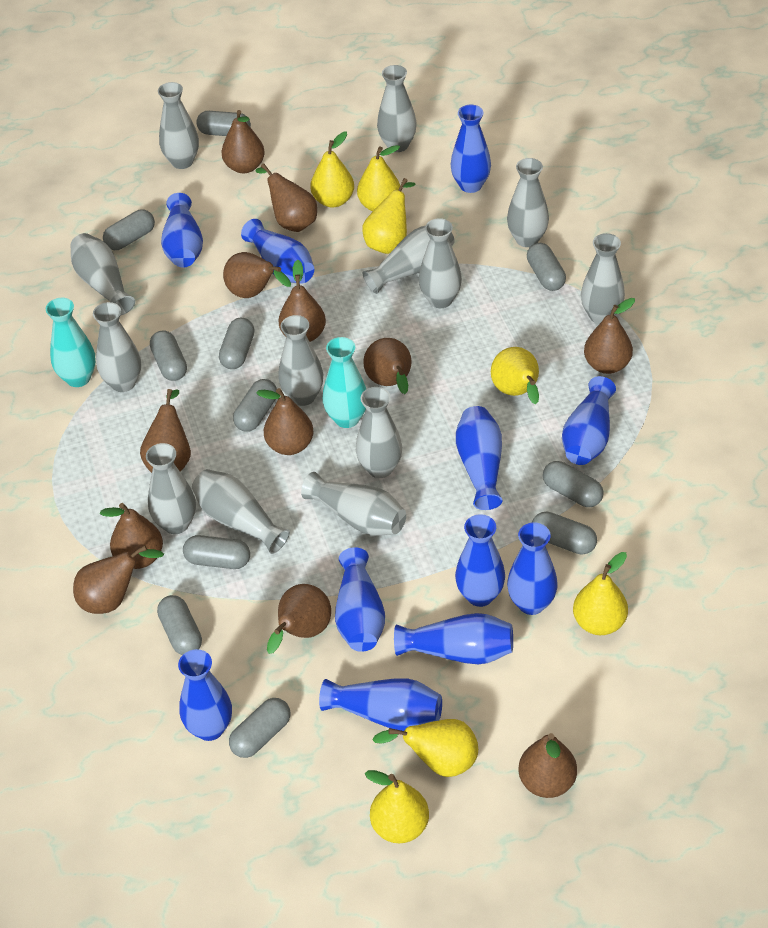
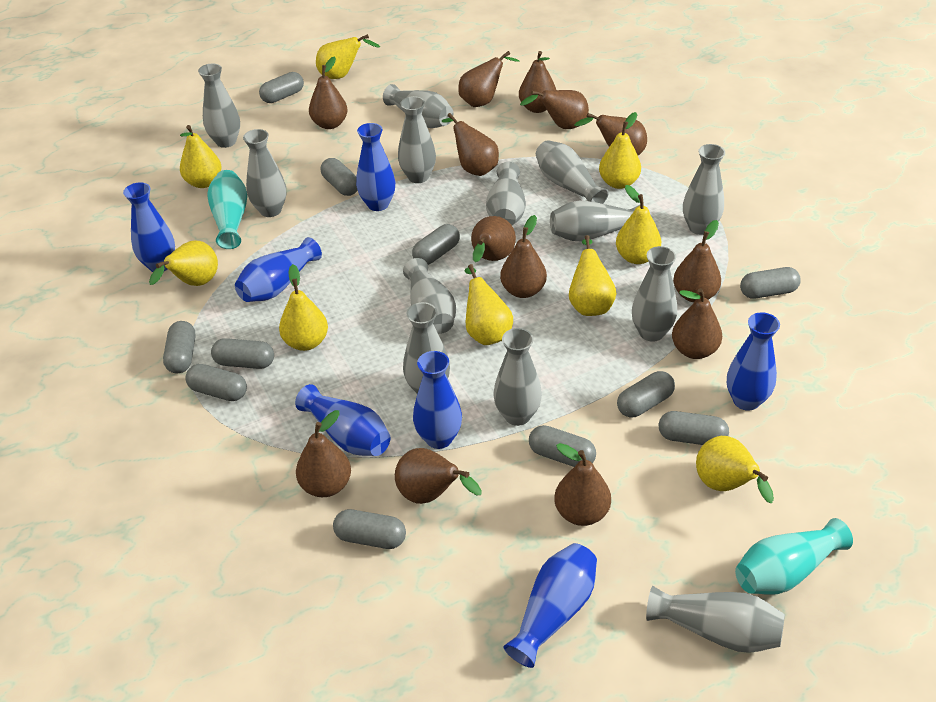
blue vase: [161,193,203,268] [178,649,232,741] [241,219,314,284] [319,678,442,731] [335,547,385,652] [394,613,513,664] [451,105,491,193] [455,514,505,607] [456,406,503,510] [507,522,558,615] [562,376,616,465] = 11 -> [123,182,175,272] [235,237,322,302] [295,384,390,456] [356,123,395,211] [413,351,462,449] [504,543,597,668] [727,312,780,411] = 7
brown pear: [73,545,164,614] [100,503,163,569] [140,389,191,473] [221,110,265,173] [223,252,291,298] [255,163,317,232] [256,388,313,455] [267,584,331,654] [279,260,326,342] [363,338,412,394] [518,733,577,798] [584,298,635,374] = 12 -> [296,410,351,497] [309,56,348,129] [395,448,482,504] [442,113,499,176] [458,51,520,107] [471,216,516,262] [500,215,547,298] [519,51,556,113] [520,90,589,129] [554,443,611,526] [575,113,647,155] [672,288,722,359] [673,220,721,302] = 13
yellow pear: [310,131,354,207] [357,145,400,211] [362,178,415,254] [365,770,429,843] [372,719,478,777] [491,347,539,405] [573,552,628,635] = 7 -> [149,241,218,286] [180,125,222,188] [279,264,328,351] [316,34,380,79] [465,264,513,345] [569,235,616,316] [599,112,641,189] [616,185,661,264] [696,436,774,503] = 9

